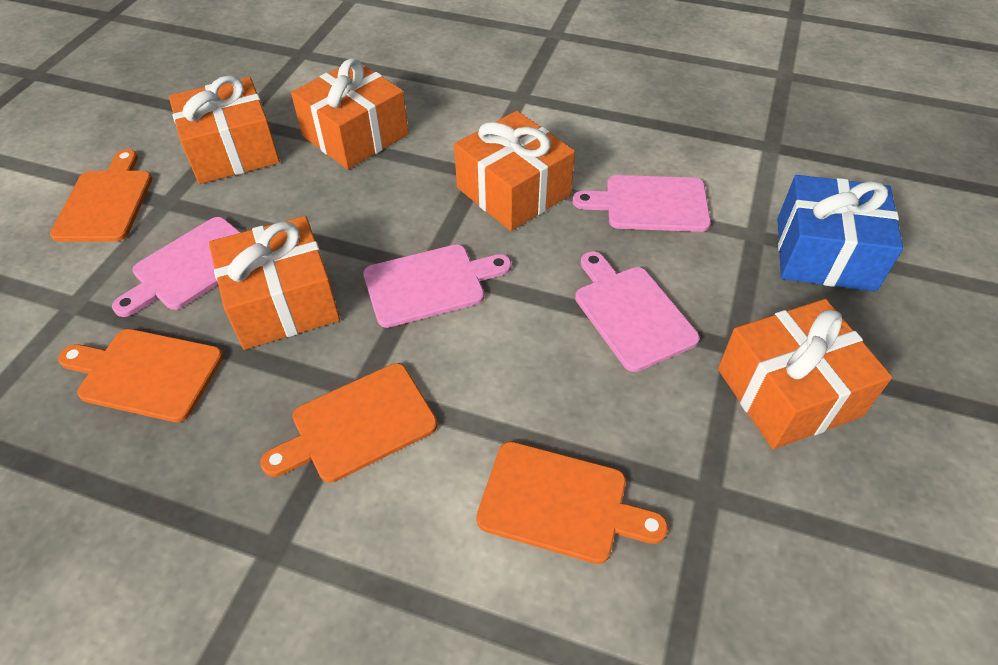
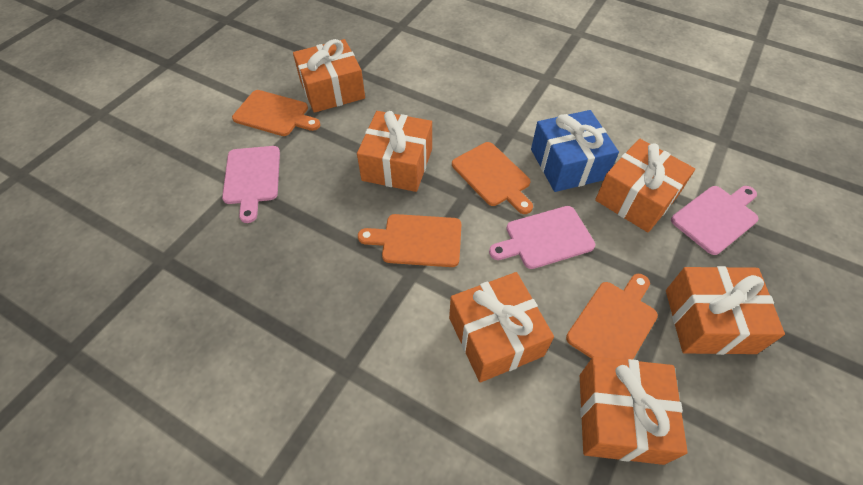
orange gift: [169,75,280,184] [209,216,340,350] [291,58,409,170] [454,111,575,231] [718,299,892,449] = 5 -> [293,39,365,113] [357,111,432,192] [449,272,554,383] [580,357,688,465] [595,139,695,232] [666,266,785,355] = 6
pink cutting board: [112,217,241,317] [363,244,512,328] [573,175,711,232] [575,251,700,372] = 4 -> [222,146,280,223] [489,206,595,269] [671,186,759,255] = 3

